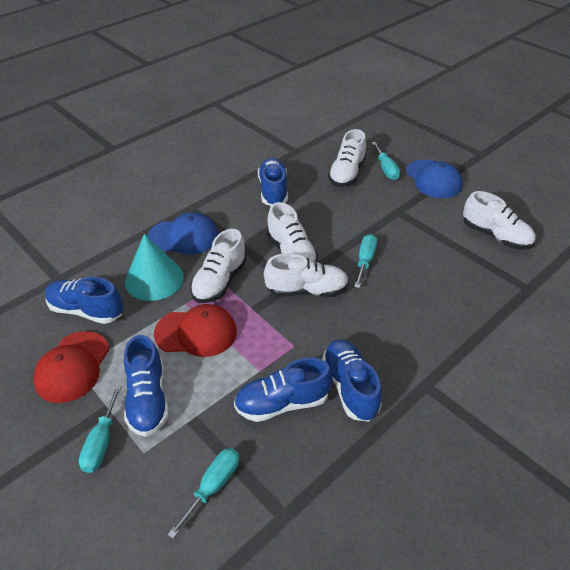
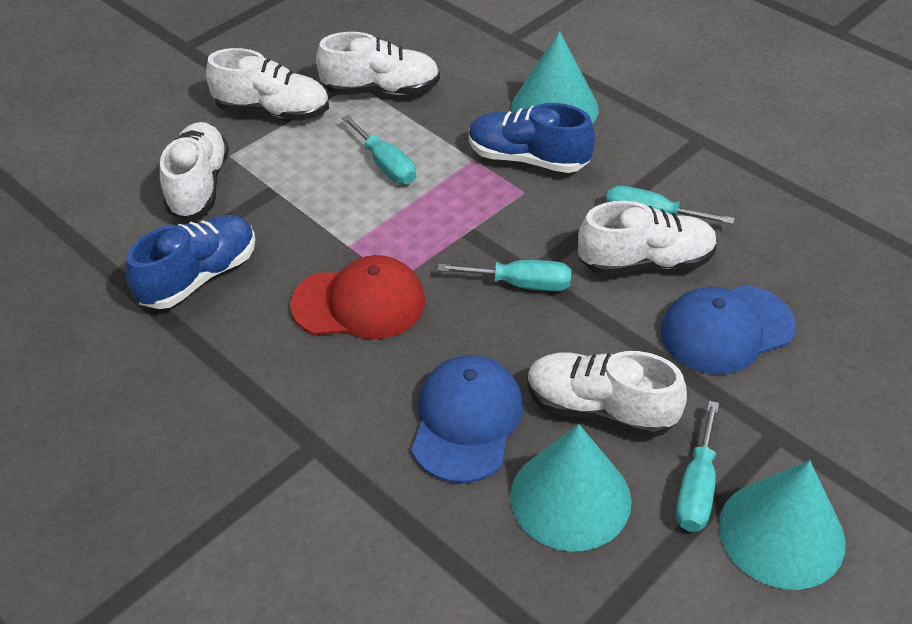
blue shoe: [45,277,123,324] [124,335,169,437] [234,357,333,422] [258,158,288,206] [322,340,382,421] = 5 -> [126,215,256,309] [469,103,595,173] = 2
red cap: [33,331,109,403] [154,304,237,357] = 2 -> [290,255,425,339] = 1
turquoise cone: [125,234,184,301] = 1 -> [510,424,631,552] [511,31,599,124] [719,460,846,590] = 3

